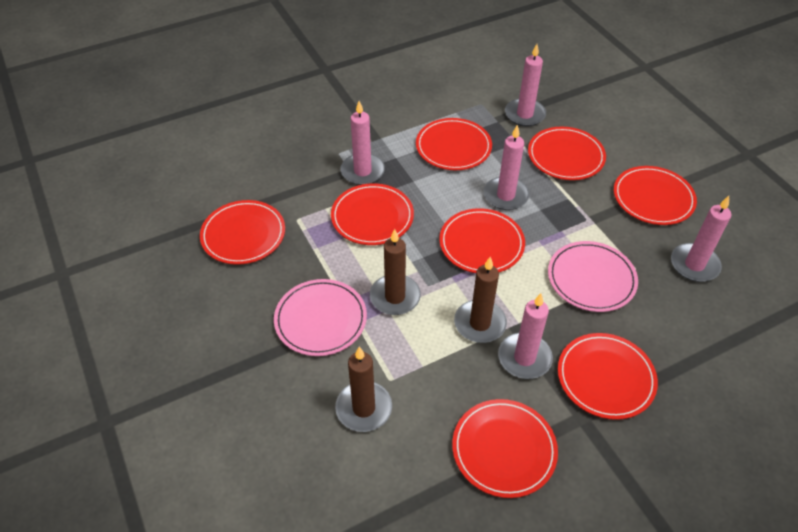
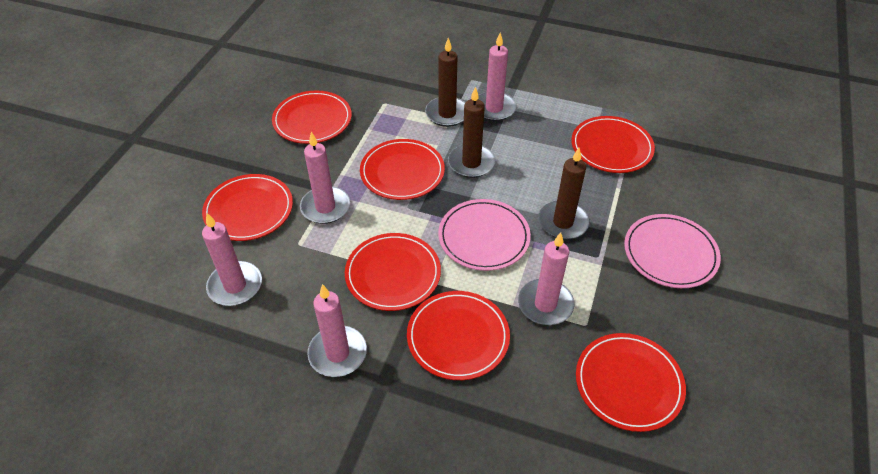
red plate: [200,200,285,265] [331,183,414,245] [416,118,492,170] [439,208,525,273] [452,399,558,498] [528,127,606,180] [558,333,658,420] [614,166,697,225] = 8 -> [202,174,293,241] [272,91,352,144] [345,233,441,311] [360,139,445,200] [407,291,510,380] [571,116,655,173] [576,333,686,432] = 7

